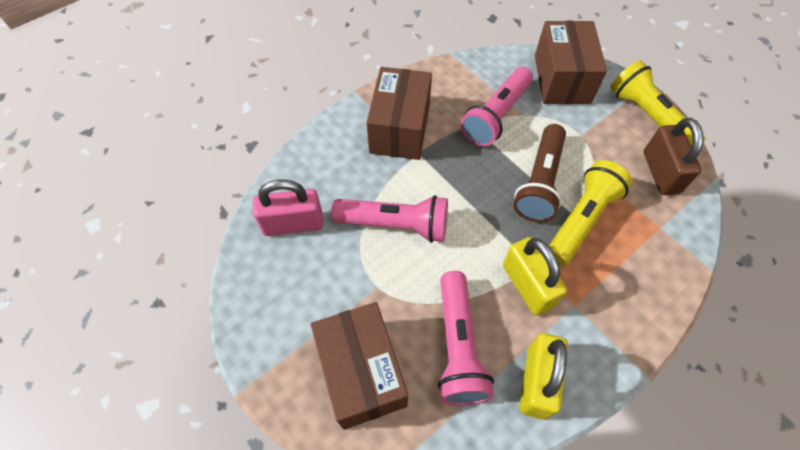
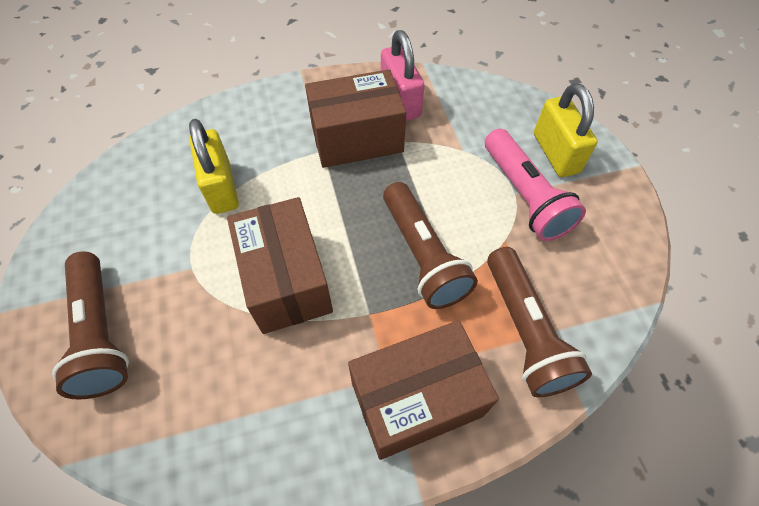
brown flashlight: [514,124,566,222] = 1 -> [52,252,129,400] [383,182,478,309] [487,247,592,397] = 3
brown padlock: [644,118,704,195] = 1 -> none = 0
pink flashlight: [331,195,448,243] [438,271,494,405] [460,67,533,146] = 3 -> [485,129,586,241] = 1
yellow flashlight: [549,160,632,266] [610,60,706,147] = 2 -> none = 0

